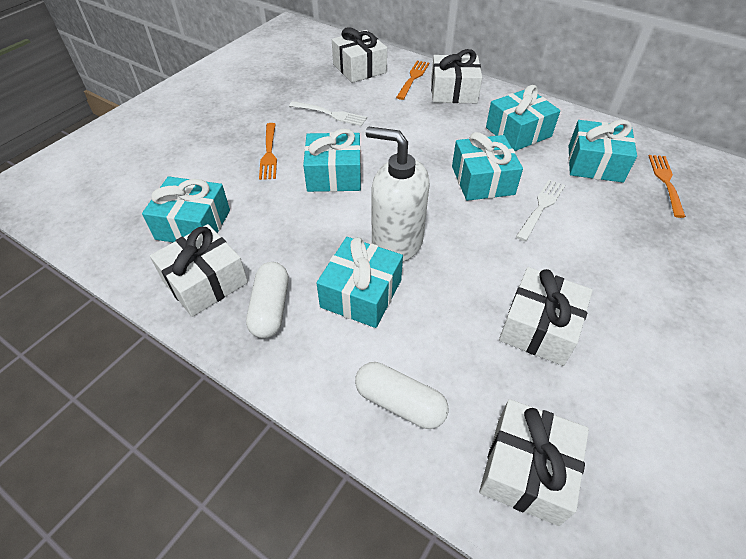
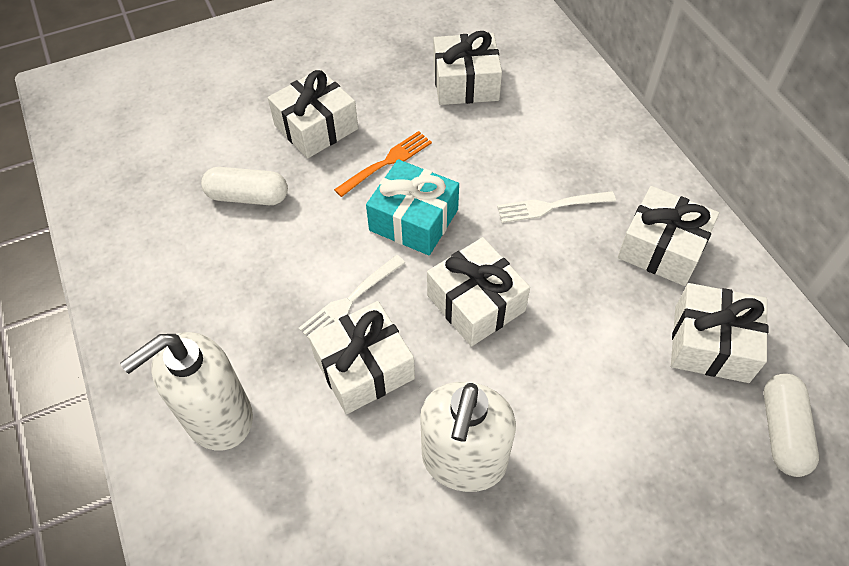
orange fork: [259,123,277,180] [396,61,429,100] [649,155,686,218] = 3 -> [334,131,432,197] = 1
turquoise gift: [142,176,230,242] [303,129,361,192] [317,237,403,328] [452,132,523,201] [486,85,560,151] [568,119,637,183] = 6 -> [366,159,459,255] = 1
white gift: [150,224,248,317] [332,27,387,83] [431,49,482,103] [479,399,589,526] [499,267,593,366] = 5 -> [268,69,358,159] [308,301,415,414] [427,237,530,347] [434,31,502,105] [618,186,719,286] [671,283,768,383] = 6
white soap dispenser: [366,127,430,262] = 1 -> [120,332,253,450] [420,382,516,492] = 2

